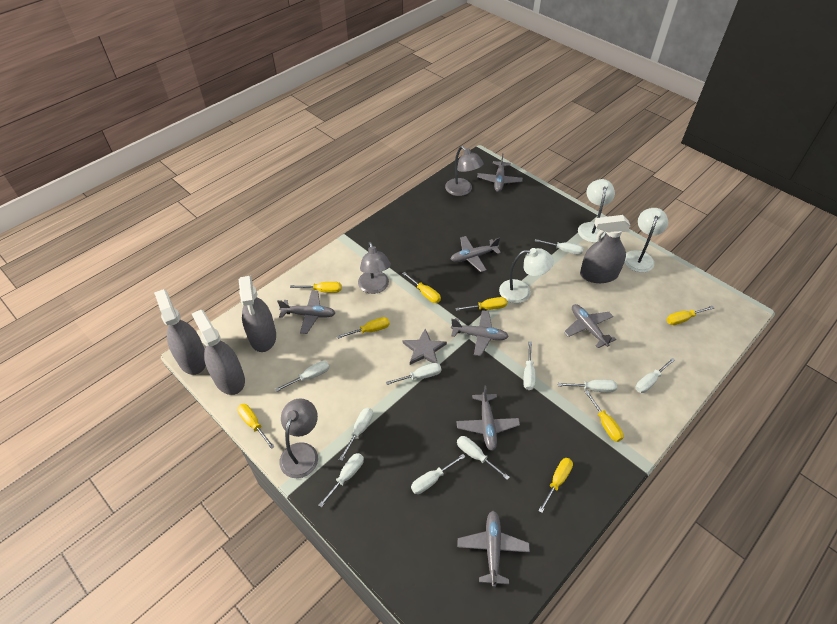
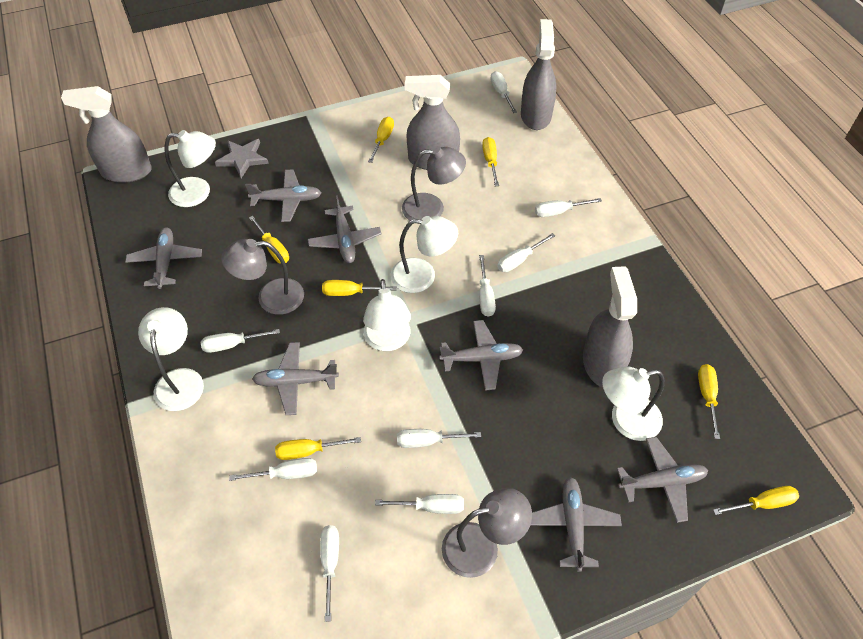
white lamp: [499,248,554,303] [578,179,615,243] [624,208,668,272] = 3 -> [138,307,204,411] [164,130,216,207] [363,279,411,351] [391,216,458,293] [602,366,664,441] = 5
white screwdriver: [275,361,329,392] [318,453,364,508] [339,408,373,461] [386,363,442,385] [411,454,466,494] [457,436,510,480] [523,341,535,390] [535,239,584,255] [558,379,617,392] [636,358,675,393] = 10 -> [201,329,280,353] [229,458,317,481] [320,525,339,622] [375,494,464,514] [397,429,481,448] [479,255,496,317] [490,71,517,113] [497,233,555,272] [535,198,602,217] = 9
yellow screwdriver: [237,404,275,449] [290,282,342,293] [337,317,390,339] [402,272,441,303] [455,297,507,311] [538,458,573,513] [584,390,623,442] [667,306,714,325] = 8 -> [249,216,289,263] [275,437,361,460] [322,280,397,296] [368,117,394,163] [482,137,499,186] [698,364,720,439] [713,486,799,515] = 7

